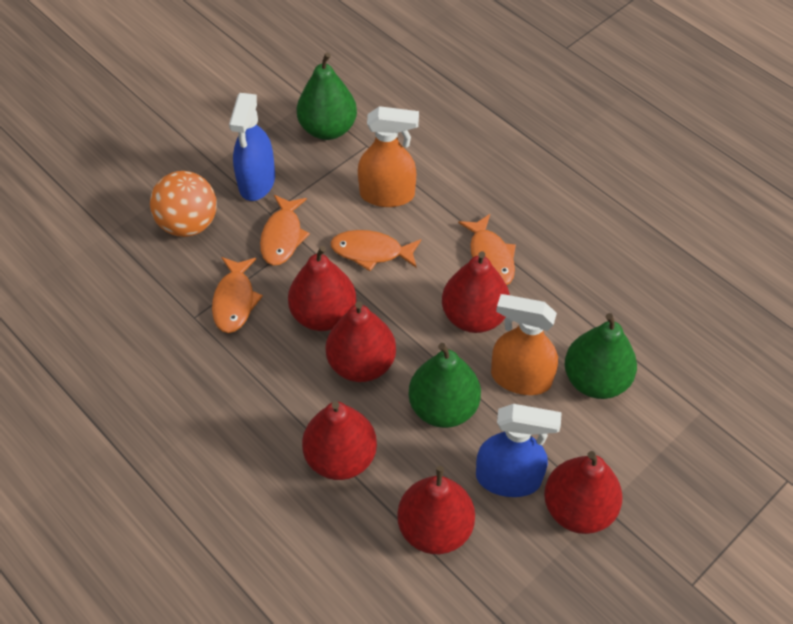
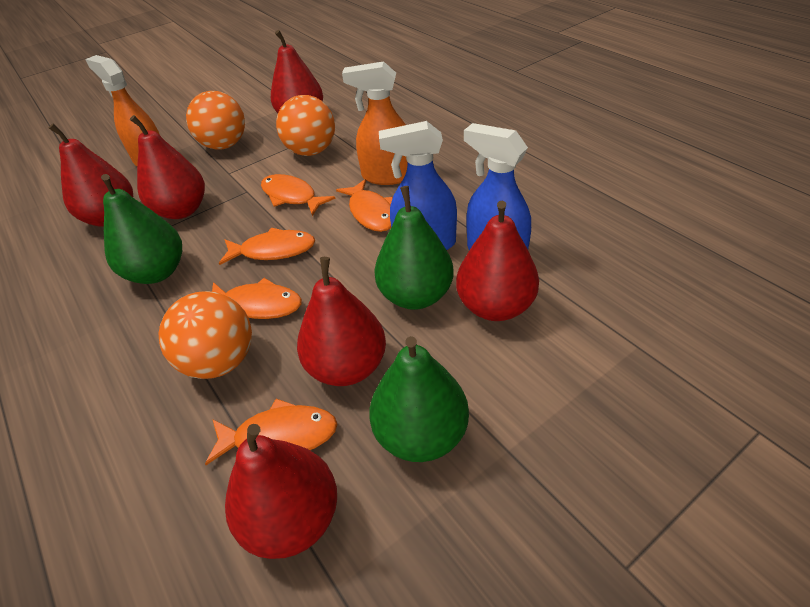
orange ball: [150,171,217,237] = 1 -> [159,291,252,379] [186,91,245,149] [276,95,335,156] = 3
orange fish: [212,257,263,333] [260,195,310,266] [330,230,421,271] [458,214,516,285] = 4 -> [205,399,337,465] [212,278,302,319] [219,227,315,265] [261,174,336,216] [336,179,393,232] = 5

